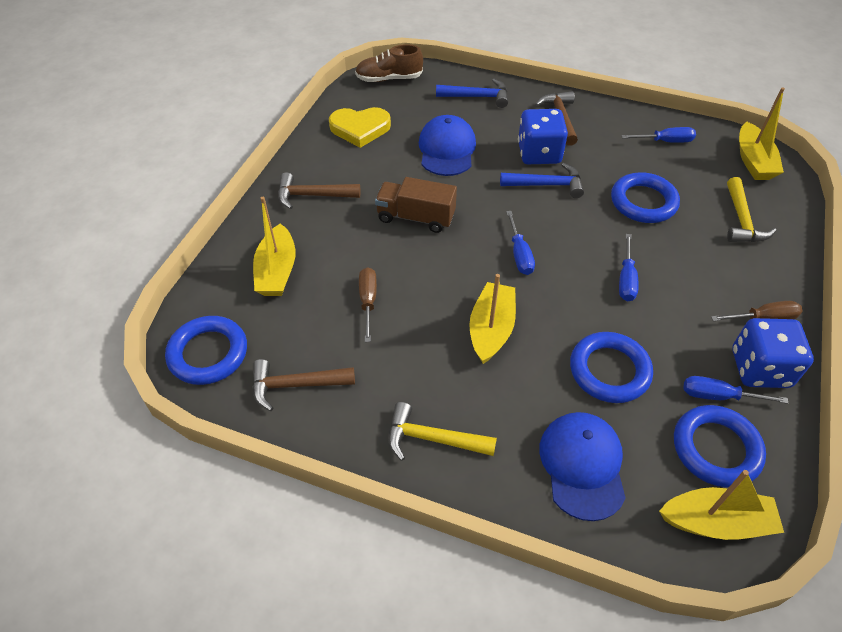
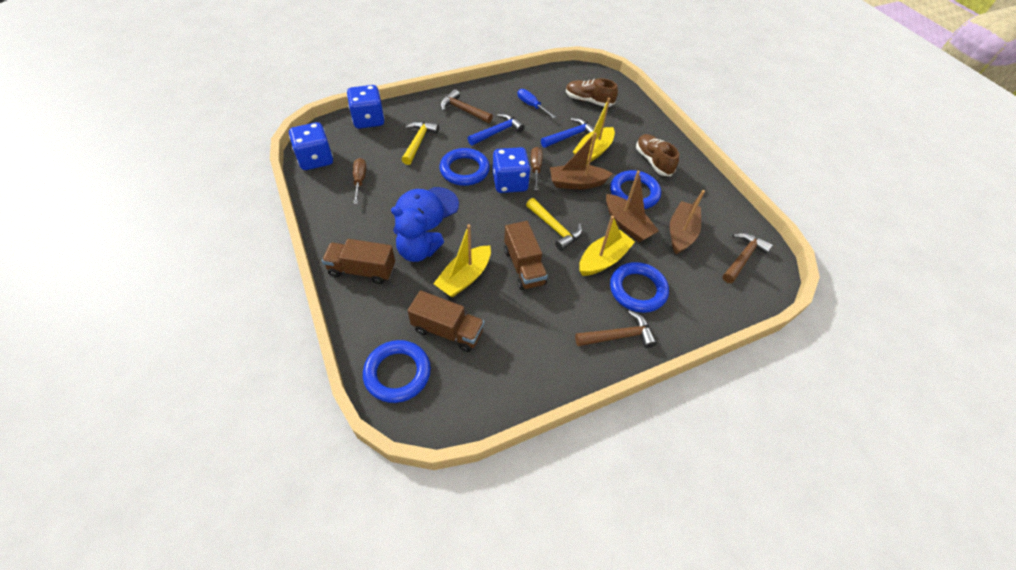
blue cap: [419,115,476,176] [539,412,626,521] = 2 -> [395,187,459,231] = 1
blue dice: [518,109,568,164] [732,318,814,388] = 2 -> [289,122,333,170] [347,85,385,129] [493,147,531,193] = 3
blue screwdriver: [506,211,535,275] [619,234,639,301] [622,127,696,143] [683,376,788,404] = 4 -> [518,89,556,118] = 1
blue teddy bear: none = 0 -> [391,206,444,262] = 1
brown boat: none = 0 -> [550,132,613,189] [606,171,659,242] [670,190,705,254] = 3
brown shoe: [355,44,423,82] = 1 -> [566,78,618,107] [636,134,679,176] = 2
brown truck: [375,177,457,233] = 1 -> [322,239,395,284] [408,290,484,352] [504,221,548,290] = 3
yellow boat: [253,197,296,296] [469,274,516,364] [659,470,784,540] [739,87,785,180] = 4 -> [433,224,491,298] [573,98,615,163] [579,216,635,276] = 3
yellow heart: [329,107,391,148] = 1 -> none = 0

